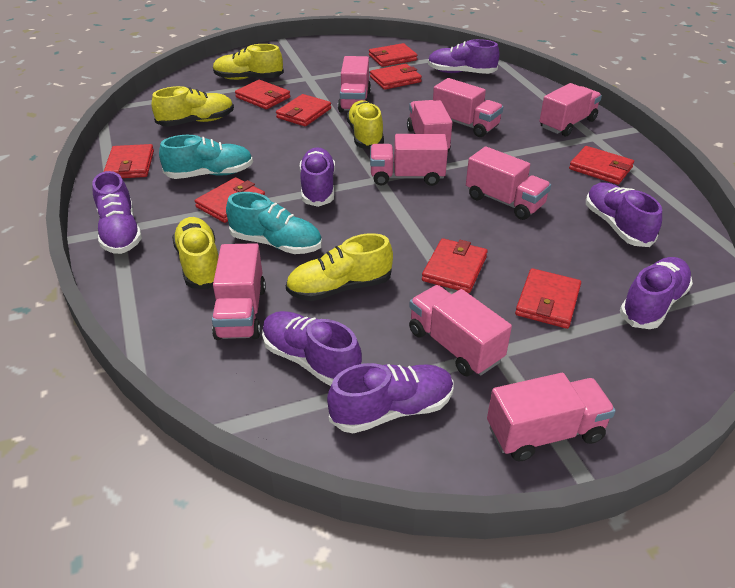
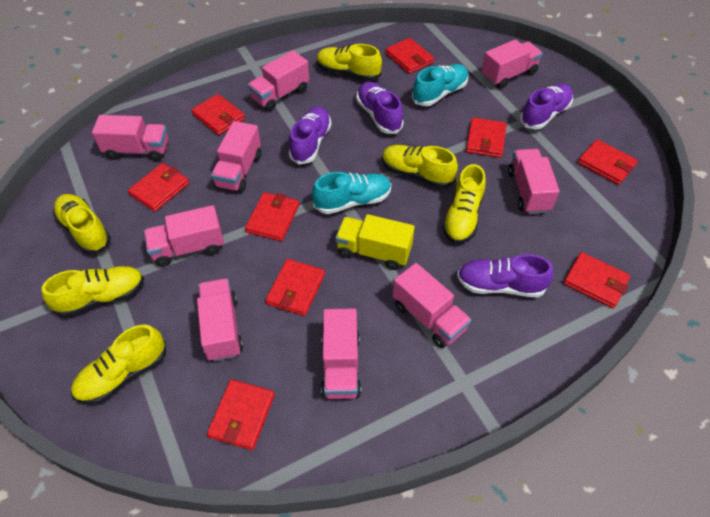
purple shoe: [92,171,142,254] [262,311,362,386] [300,148,335,207] [327,363,454,433] [428,39,500,74] [586,182,662,247] [620,257,693,329] = 7 -> [289,107,332,165] [356,82,404,134] [457,254,554,297] [520,83,573,130] = 4
yellow shoe: [152,86,234,127] [172,217,218,289] [213,44,284,80] [286,233,393,301] [347,100,384,149] = 5 -> [41,266,144,317] [53,194,111,254] [71,324,166,404] [317,44,382,81] [382,145,458,188] [442,164,486,243] = 6
yellow truck: none = 0 -> [335,214,415,270] = 1

